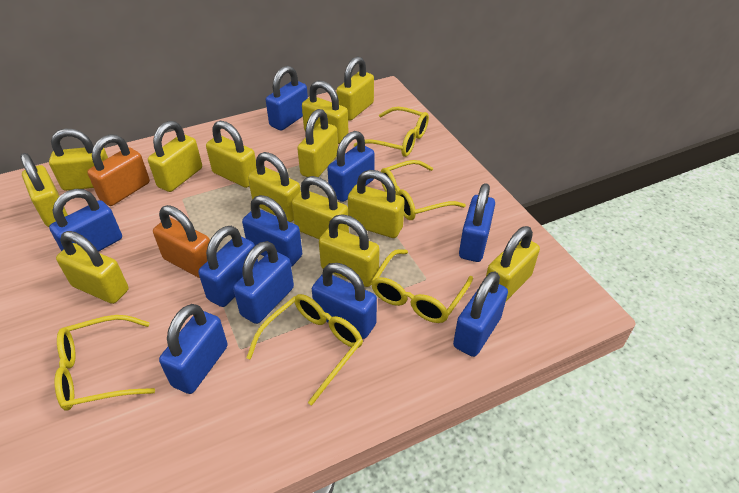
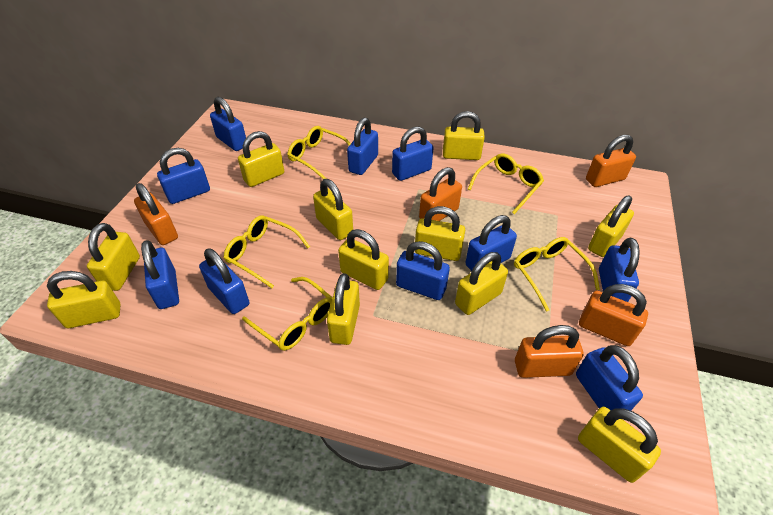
orange padlock: [87,134,150,206] [153,205,210,278] = 2 -> [134,183,178,245] [419,167,462,221] [515,325,584,378] [579,284,648,346] [586,135,636,187] = 5
yellow padlock: [20,153,68,227] [49,128,108,191] [56,231,129,304] [148,121,202,192] [206,121,256,188] [248,152,301,222] [292,176,349,239] [297,109,338,177] [302,80,349,144] [319,214,380,287] [336,56,374,121] [348,170,405,238] [486,226,540,301] = 13 -> [47,271,121,328] [87,223,140,291] [238,131,284,187] [313,179,353,240] [327,273,360,345] [338,229,389,290] [415,206,465,261] [443,111,485,160] [455,252,508,315] [578,407,661,483] [588,196,634,257] = 11

